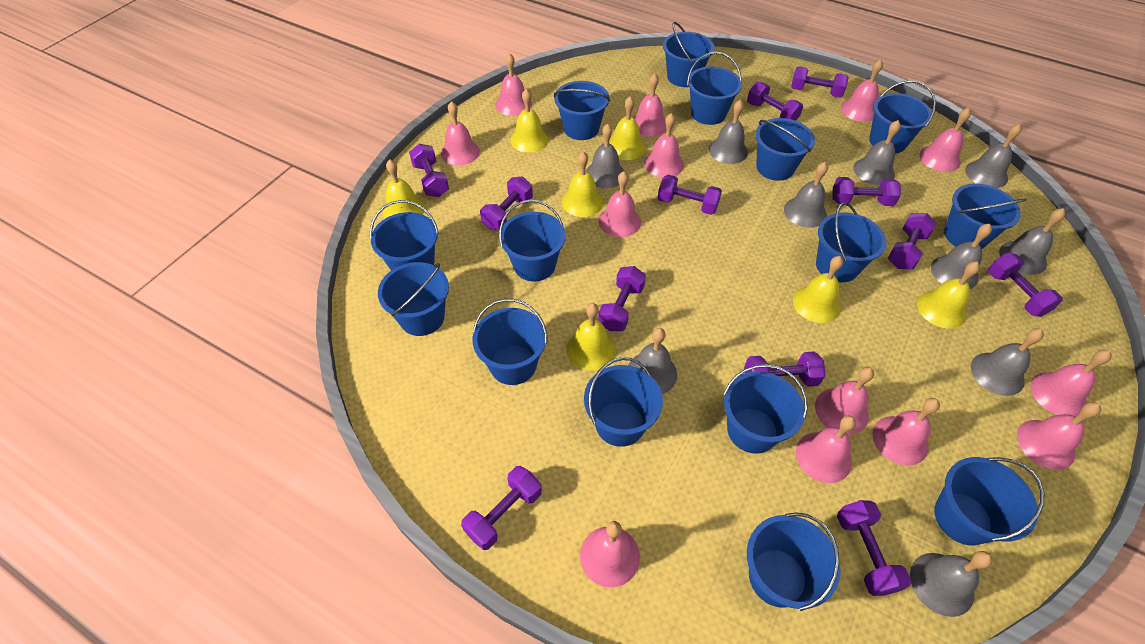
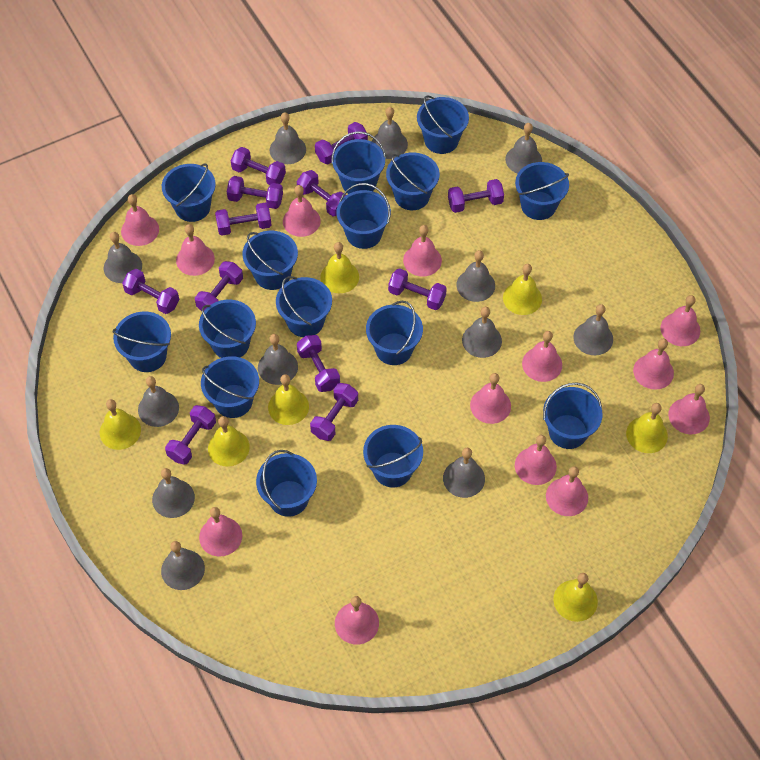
grey bell: [586,124,624,188] [628,328,677,394] [709,100,748,164] [784,162,828,228] [853,120,901,185] [910,551,993,617] [931,224,992,289] [965,123,1022,188] [971,328,1044,396] [999,208,1065,275] = 10 -> [104,232,142,283] [138,376,179,427] [152,468,195,518] [161,541,205,590] [258,334,298,385] [269,112,306,164] [372,107,408,159] [443,448,485,498] [456,250,495,302] [462,307,502,358] [505,123,542,174] [574,304,613,355] = 12

